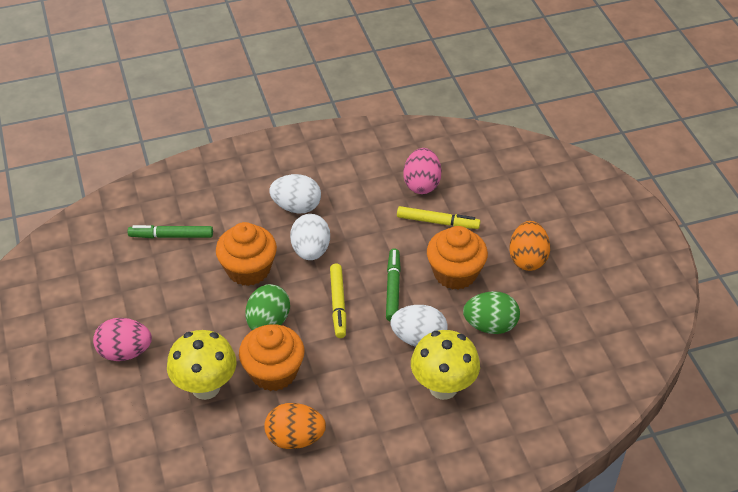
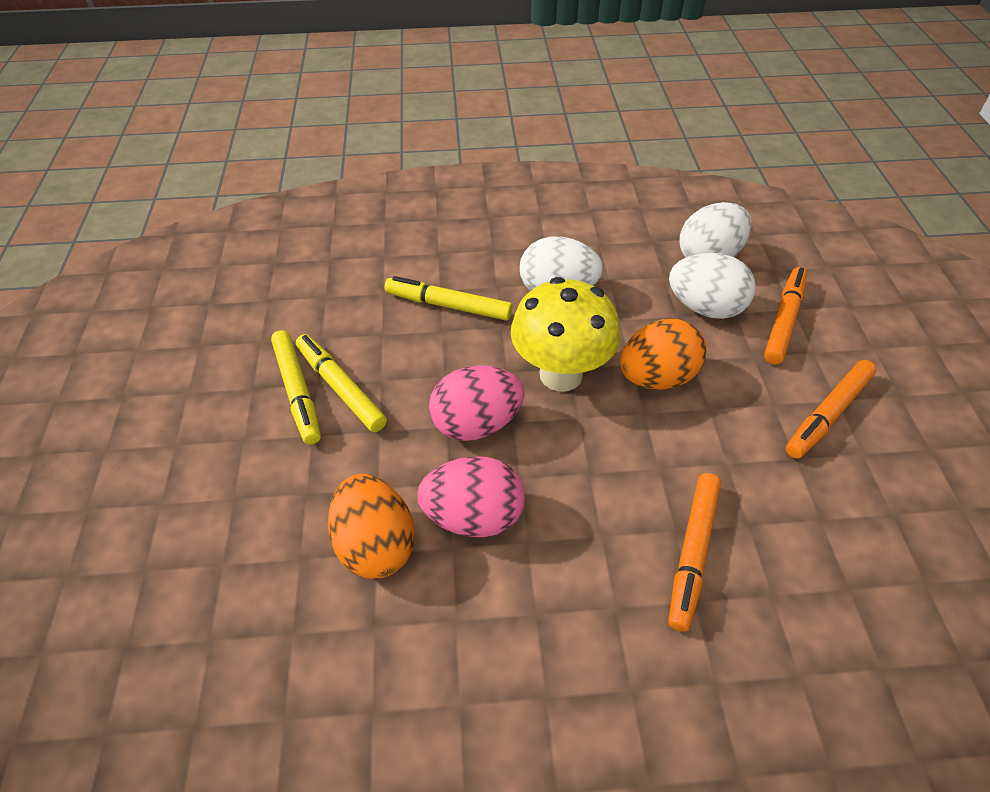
green egg: [245,284,290,330] [463,291,520,334] = 2 -> none = 0
green marker: [128,225,213,238] [386,248,401,321] = 2 -> none = 0
orange cupcake: [216,222,277,286] [239,324,304,391] [427,226,488,290] = 3 -> none = 0
orange marker: none = 0 -> [668,473,721,632] [764,267,807,365] [786,360,876,459] = 3
yellow marker: [330,264,346,338] [397,206,480,229] = 2 -> [271,330,321,445] [296,334,387,432] [384,276,512,320] = 3
yellow mushroom: [167,330,236,400] [411,330,480,400] = 2 -> [511,277,620,392] = 1

